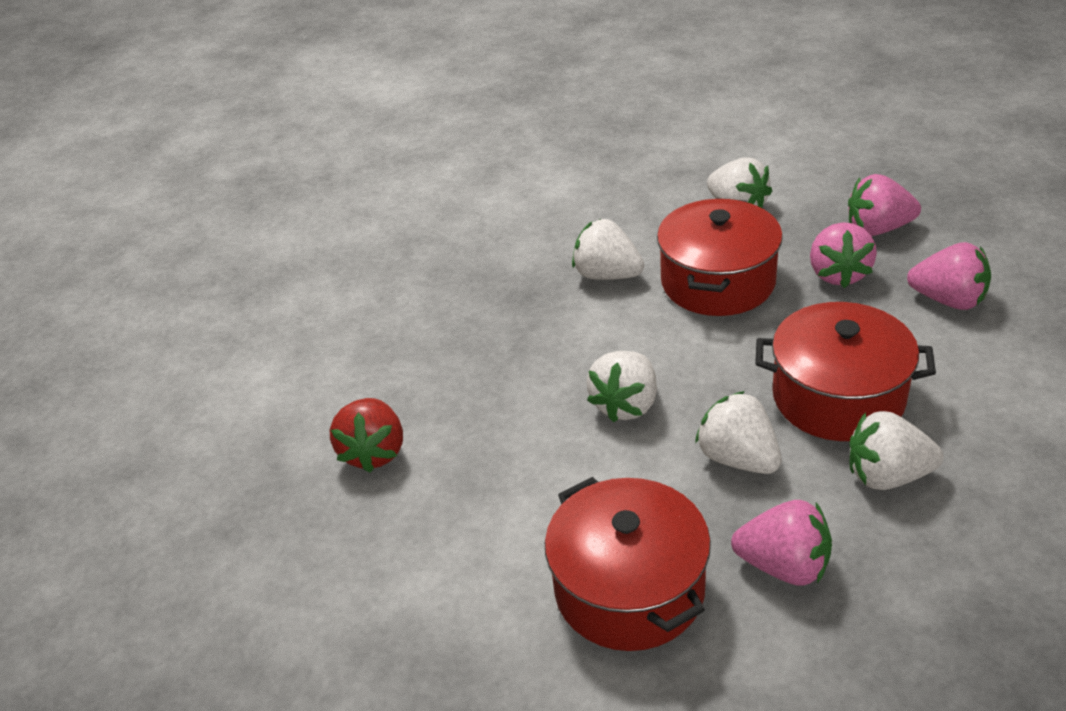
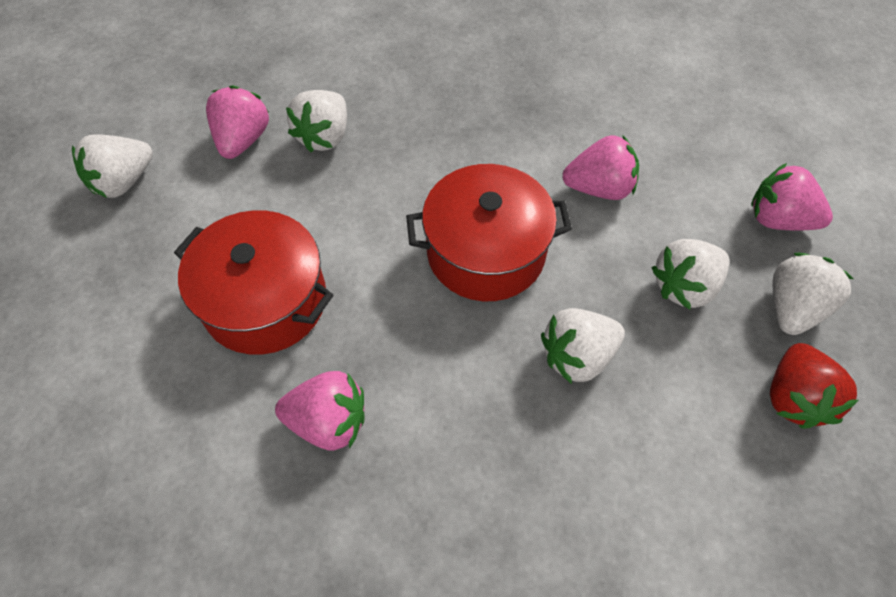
red pot: [545,477,711,651] [657,198,783,316] [755,302,936,441] = 3 -> [174,210,333,355] [406,164,572,301] = 2

